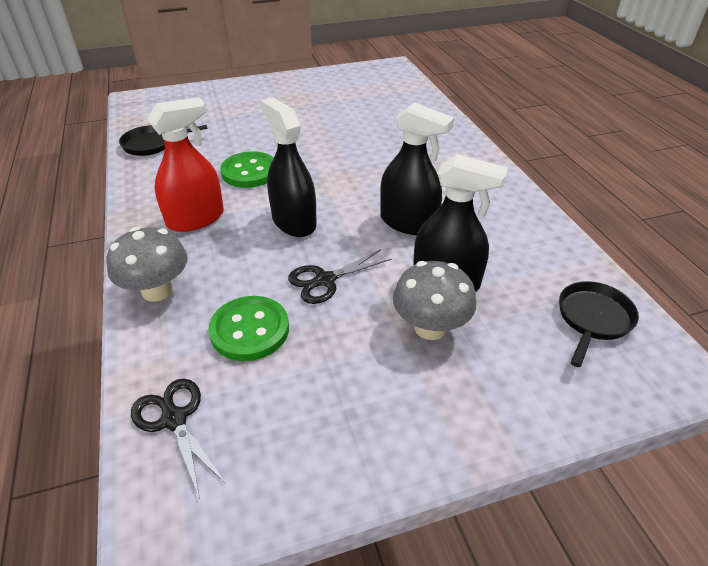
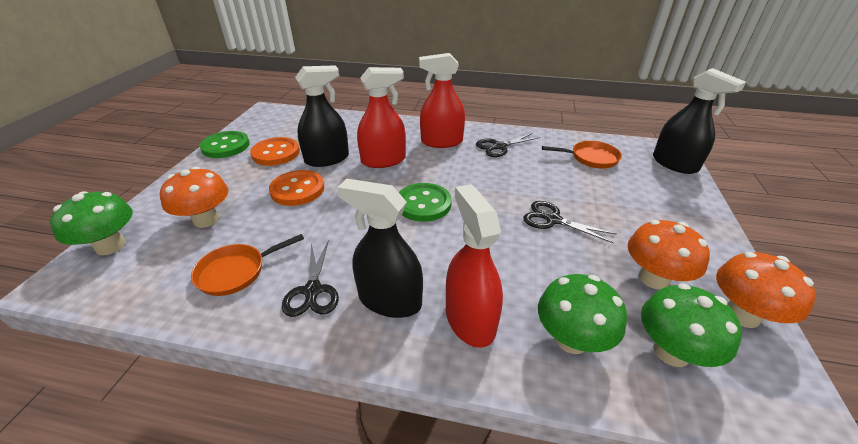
black pan: [119,125,208,156] [559,281,639,367] = 2 -> none = 0
black scissors: [131,378,226,499] [288,249,392,304] = 2 -> [282,240,339,317] [476,133,540,157] [523,201,616,243] = 3
green mushroom: none = 0 -> [50,191,133,255] [538,274,627,354] [641,283,742,367] = 3
grey mushroom: [106,227,188,302] [393,261,476,340] = 2 -> none = 0
orange button: none = 0 -> [250,137,300,166] [269,170,324,206] = 2
orange mushroom: none = 0 -> [160,166,229,228] [628,220,710,289] [716,252,816,328] = 3
orange pan: none = 0 -> [191,234,304,296] [542,141,622,168] = 2
red spray bottle: [147,97,224,232] = 1 -> [357,67,406,168] [419,53,465,148] [446,184,503,348] = 3

